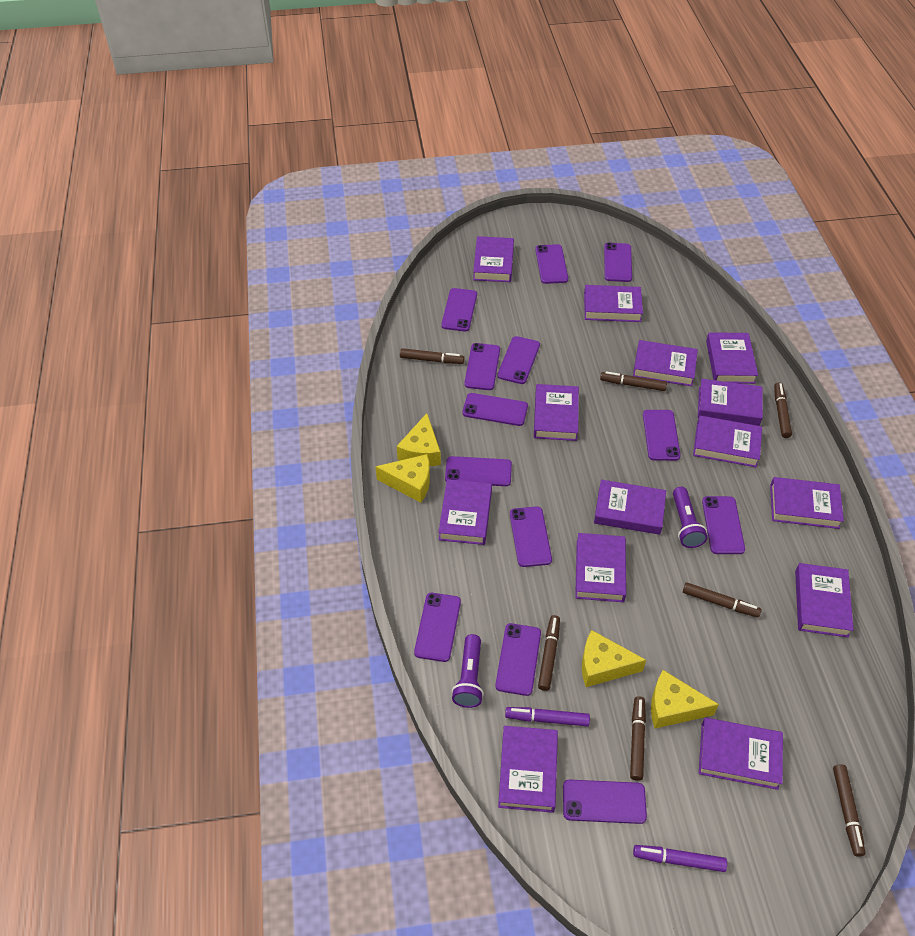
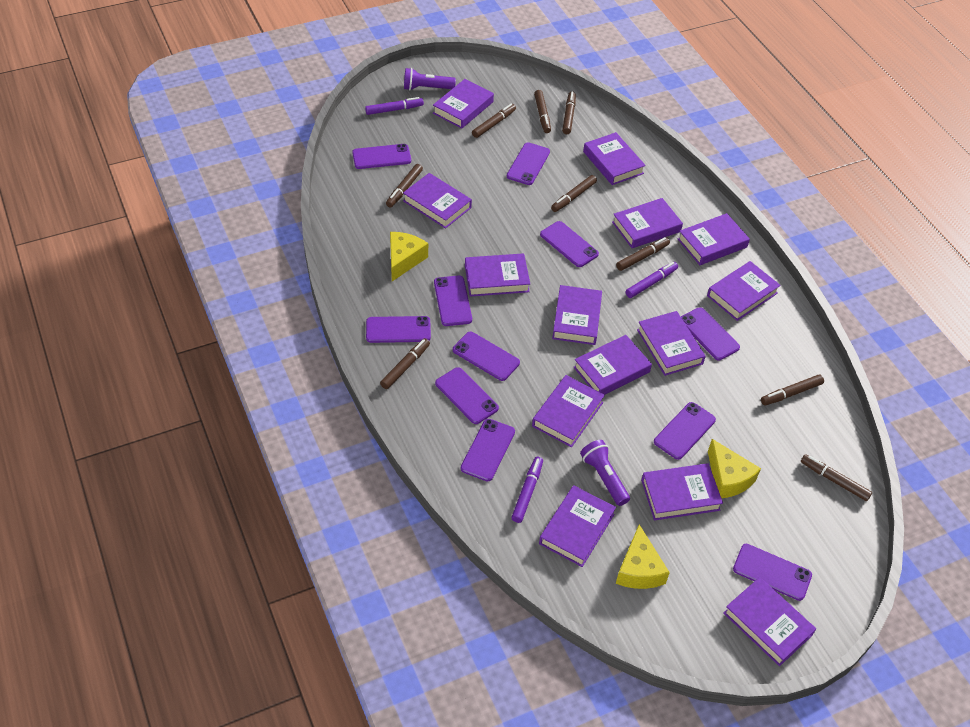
brown marker: [400,348,464,364] [538,615,560,691] [600,371,667,391] [630,696,646,781] [683,582,762,617] [774,382,792,438] [833,764,865,857] = 7 -> [380,338,430,389] [386,164,423,208] [472,104,516,138] [534,90,551,133] [551,175,597,212] [562,91,576,134] [616,237,670,271] [761,374,824,405] [801,454,872,501] = 9
purple marker: [505,707,590,726] [633,845,727,872] = 2 -> [365,97,424,115] [511,457,543,523] [626,262,678,298] = 3
purple phone: [414,593,461,662] [441,288,477,331] [445,456,512,486] [462,393,528,426] [464,343,500,390] [495,623,541,696] [497,336,540,384] [510,506,552,567] [535,244,568,284] [563,779,647,824] [604,243,632,282] [643,410,681,461] [702,496,745,554] = 13 -> [352,144,411,169] [366,316,431,343] [434,275,472,326] [435,367,499,424] [453,332,520,381] [461,419,515,481] [507,142,550,185] [540,221,599,267] [654,402,716,460] [681,307,740,360] [733,544,812,601] = 11
yellow cheese: [375,454,430,503] [397,413,441,466] [582,630,646,687] [651,670,719,728] = 4 -> [390,232,428,281] [616,524,670,589] [708,439,761,498] = 3

